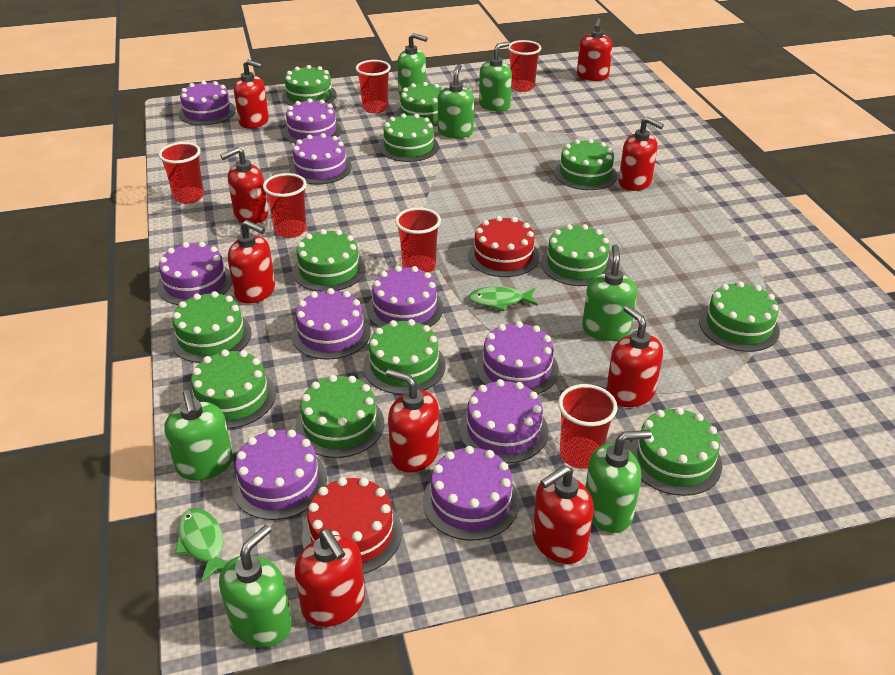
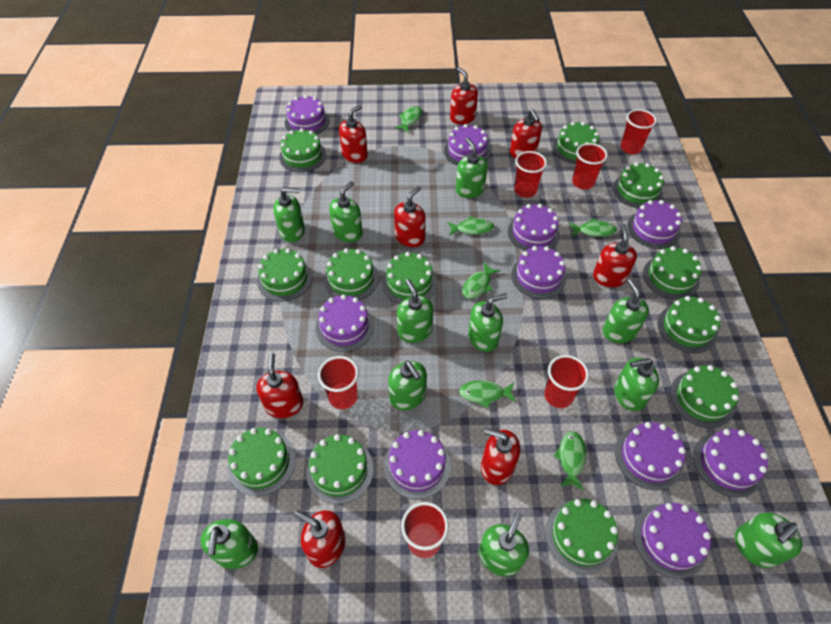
green fish: [175,508,228,583] [469,286,538,311] = 2 -> [394,106,422,133] [447,216,494,236] [459,380,516,408] [462,262,500,299] [553,431,586,490] [569,218,617,237] = 6
green soap dispenser: [164,390,233,481] [219,525,292,648] [397,33,428,95] [438,64,474,138] [479,42,512,112] [582,244,637,341] [585,430,652,533] = 7 -> [201,519,258,569] [273,187,305,243] [329,181,363,242] [388,361,427,410] [397,279,433,343] [456,138,488,198] [468,293,508,352] [479,512,529,576] [603,279,649,343] [614,358,659,411] [735,512,802,568] = 11
red cake: [302,477,402,574] [468,216,539,277] = 2 -> none = 0
red soap dispenser: [220,147,269,224] [228,220,275,304] [234,60,269,129] [295,529,365,627] [386,369,439,473] [533,465,594,564] [577,18,613,81] [606,305,663,407] [619,117,664,191] = 9 -> [256,353,303,418] [294,510,346,568] [339,105,368,163] [394,186,426,247] [450,67,478,125] [481,428,520,485] [510,109,542,159] [593,224,637,287] = 8

